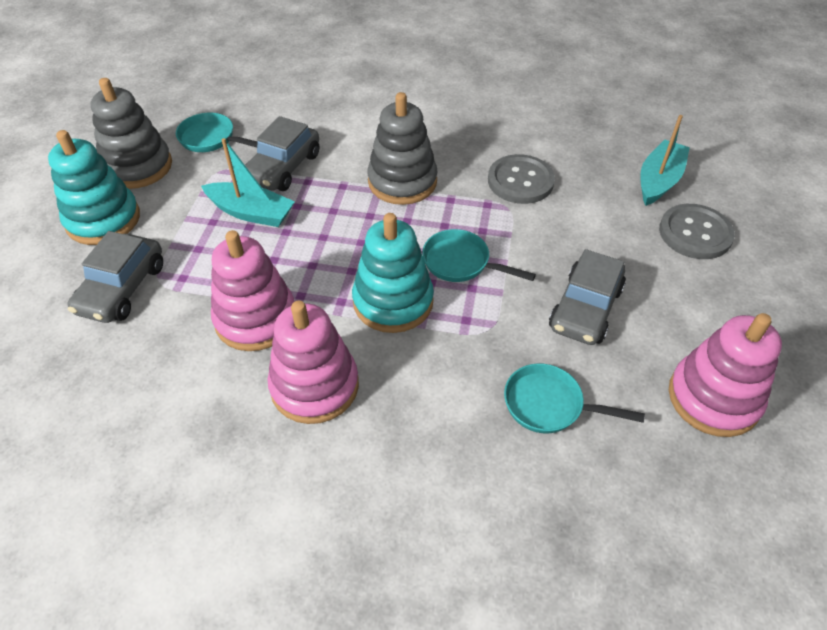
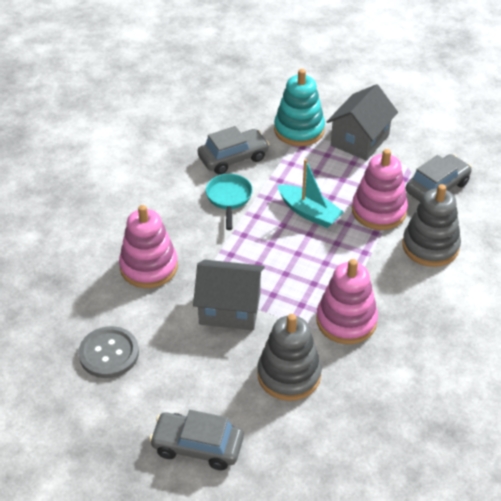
grey button: [488,154,555,204] [659,204,735,259] = 2 -> [78,326,139,378] = 1
grey house: none = 0 -> [193,260,265,330] [327,84,398,161] = 2
turquoise boat: [201,138,295,227] [640,115,690,206] = 2 -> [277,159,344,228] = 1
turquoise pan: [176,113,258,152] [422,229,536,282] [504,363,645,434] = 3 -> [206,174,253,230] = 1
turquoise stacking toy: [48,130,140,245] [352,213,434,333] = 2 -> [274,69,325,146] = 1

